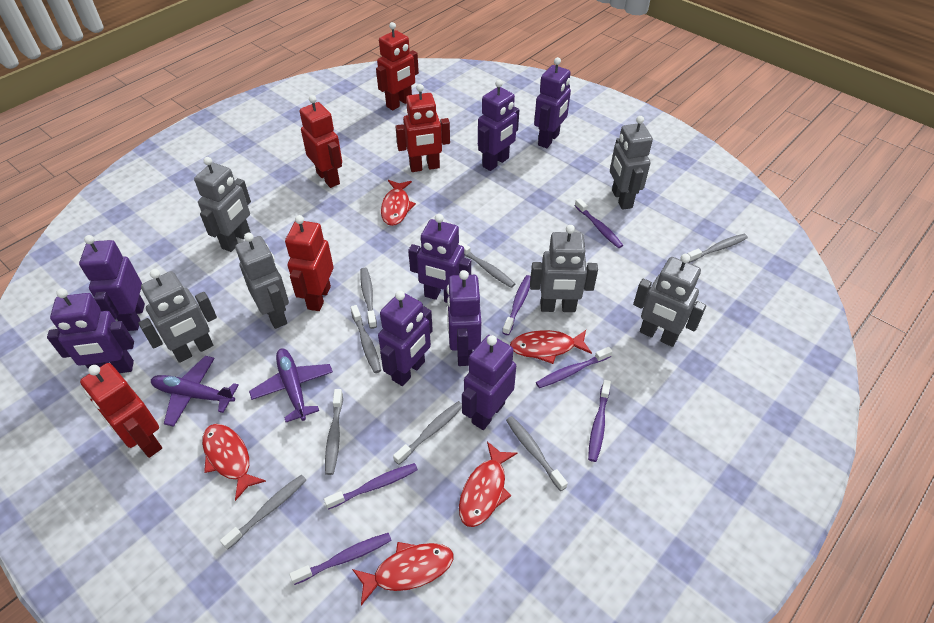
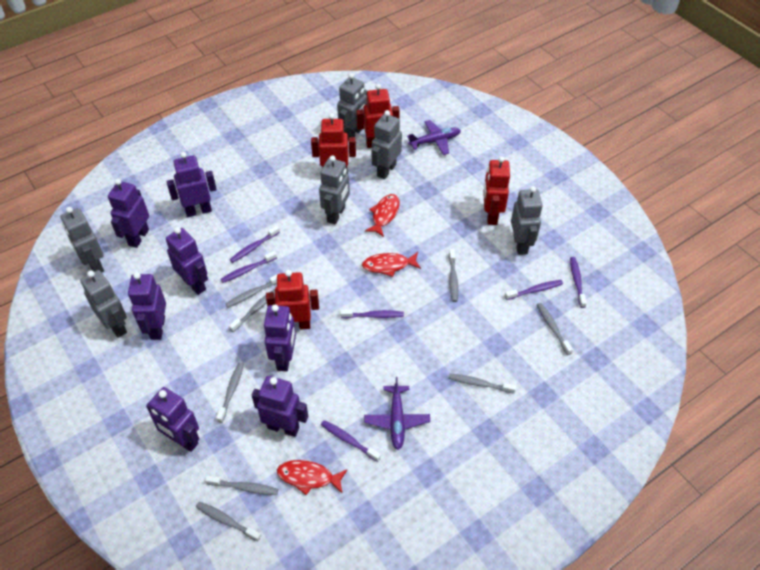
purple robot: [47,288,134,373] [79,235,145,331] [378,291,433,386] [408,214,471,303] [447,270,481,366] [462,335,516,430] [478,80,519,171] [534,57,571,148] = 8 -> [108,179,149,248] [128,272,166,340] [146,387,199,452] [166,152,217,217] [166,227,208,295] [252,376,308,437] [264,304,296,371] = 7
red fish: [202,424,266,501] [352,542,453,605] [381,180,416,226] [459,441,517,527] [510,330,592,364] = 5 -> [277,460,348,495] [362,252,421,277] [365,194,400,237] = 3
red robot: [80,363,162,458] [285,215,334,311] [300,95,342,188] [376,22,419,110] [395,84,450,172] = 5 -> [266,270,319,330] [311,113,356,168] [356,84,400,148] [483,156,510,225] = 4

